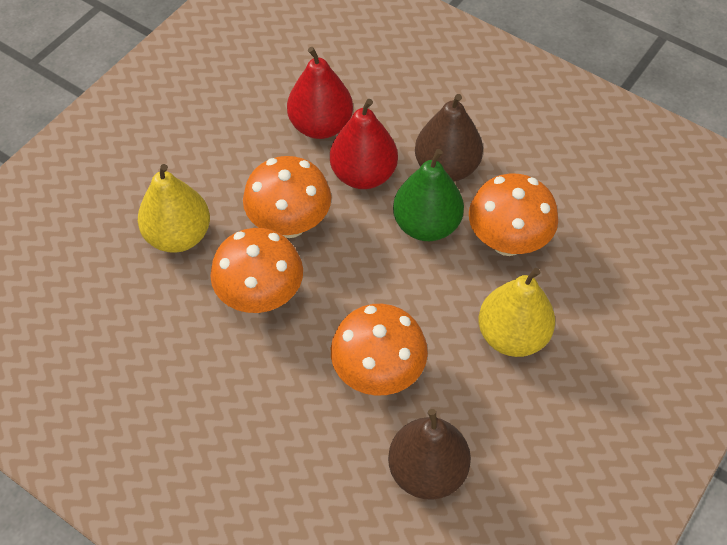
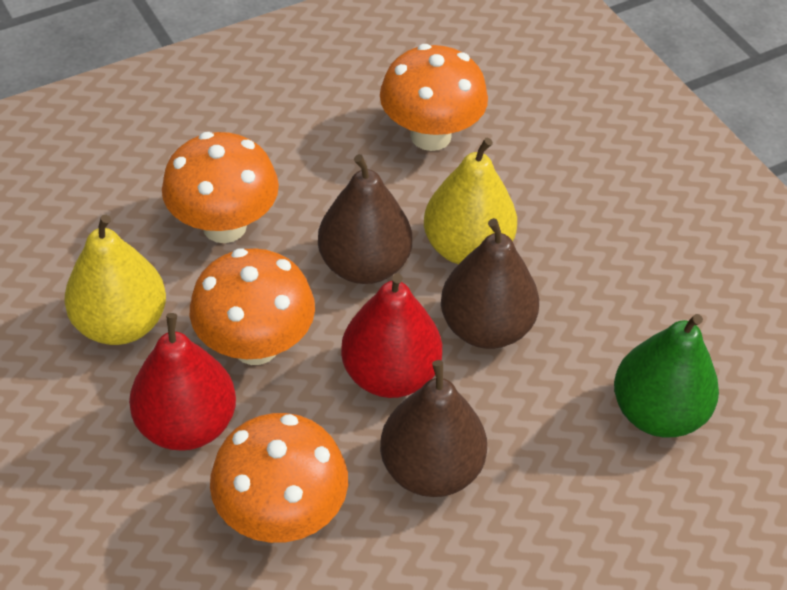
brown pear: [388,409,471,500] [415,94,483,182] = 2 -> [318,154,412,284] [380,360,487,497] [441,218,539,349] = 3

